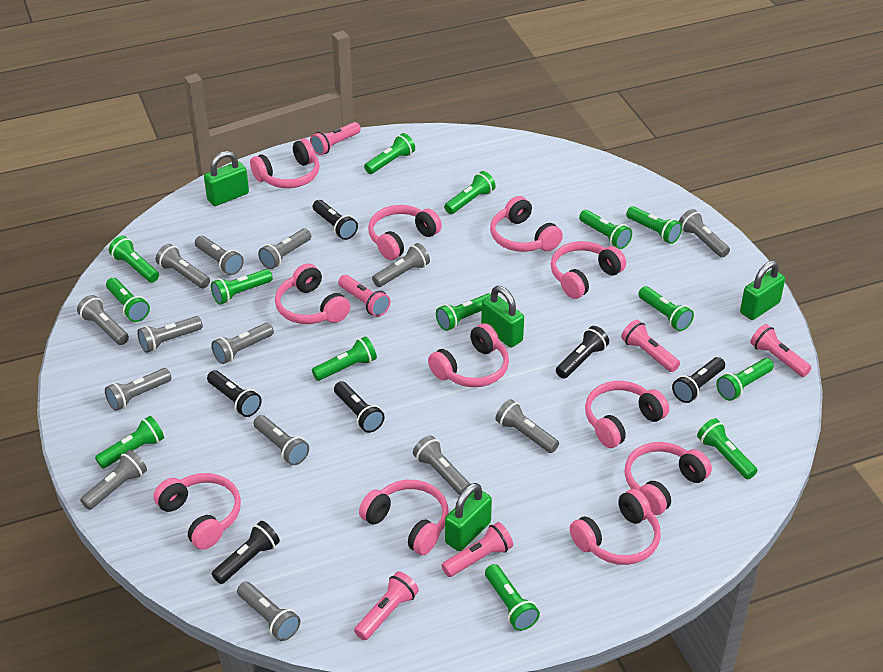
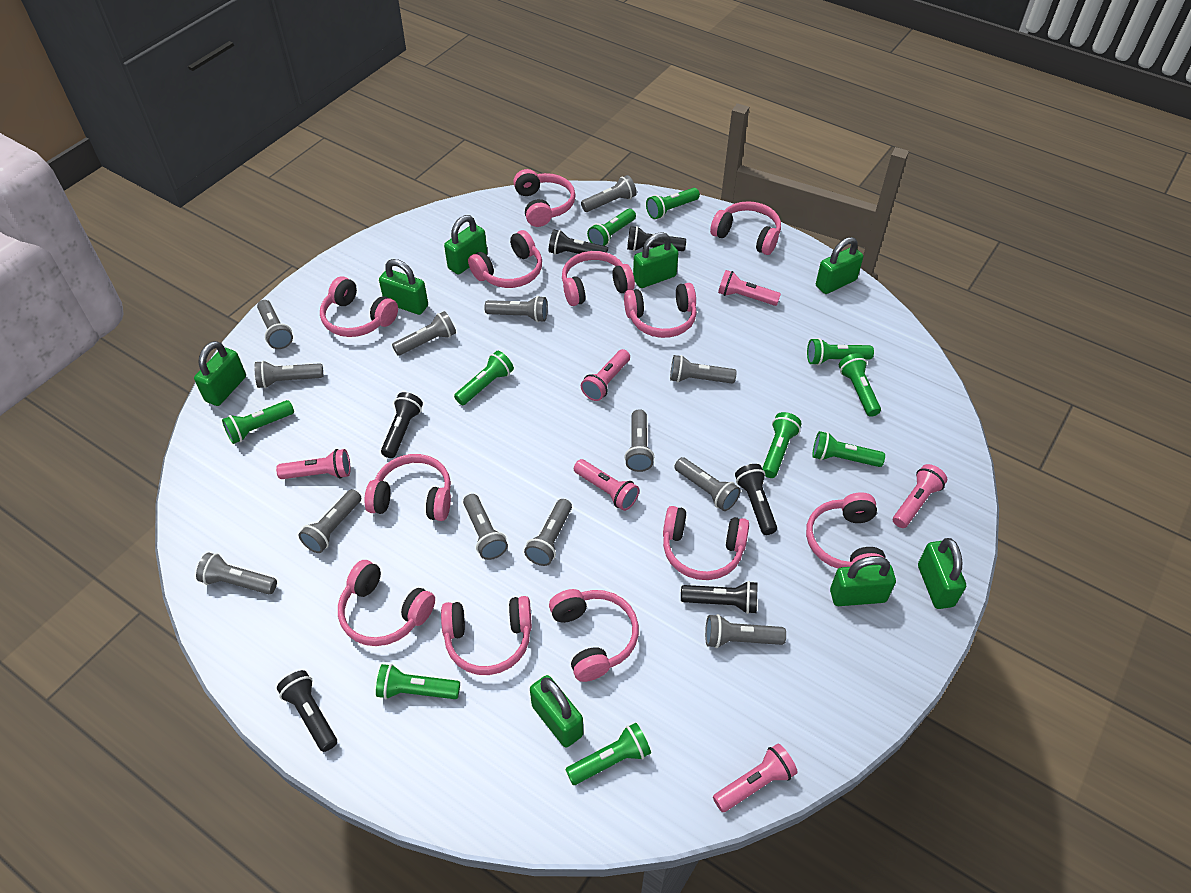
green flashlight: [95,416,164,469] [106,278,150,322] [109,236,159,283] [211,269,273,305] [312,336,377,381] [364,133,415,174] [436,293,491,331] [444,171,496,214] [485,564,540,631] [579,210,632,249] [626,206,682,244] [638,286,694,331] [697,418,757,479] [716,358,774,401] = 14 -> [222,400,294,444] [376,664,460,699] [454,351,514,405] [565,723,651,785] [587,209,636,246] [646,188,700,219] [762,412,802,478] [807,338,874,365] [812,431,885,467] [839,353,881,417] = 10
green padlock: [204,151,249,206] [445,483,492,551] [481,286,524,347] [740,260,785,320] = 4 -> [194,341,246,406] [379,259,428,315] [444,215,487,275] [530,675,583,748] [633,232,678,288] [816,237,863,294] [830,556,896,606] [918,538,966,609] = 8
grey flashlight: [77,295,129,345] [80,450,147,510] [105,368,171,411] [137,316,203,353] [156,244,210,289] [195,236,244,275] [211,323,274,364] [237,582,300,641] [254,415,309,465] [258,229,311,269] [372,243,430,287] [413,435,470,495] [495,399,559,453] [679,209,730,258] = 14 -> [196,553,277,594] [254,360,323,388] [257,300,293,349] [299,489,361,553] [392,311,456,356] [463,494,508,560] [484,296,548,322] [524,499,572,566] [581,175,637,212] [624,409,654,472] [670,355,737,384] [674,457,741,511] [705,614,786,648] = 13
pink headphones: [153,473,241,550] [250,138,320,188] [275,263,350,324] [359,480,448,555] [368,205,442,260] [428,323,509,387] [490,196,563,252] [551,241,626,299] [570,489,661,565] [585,381,669,448] [624,442,712,515] = 11 -> [320,277,398,337] [338,560,435,646] [364,454,451,521] [441,596,532,675] [468,230,542,288] [513,169,576,227] [549,589,639,682] [562,251,635,306] [624,283,697,338] [663,506,749,580] [710,201,781,255] [806,492,885,568] = 12

